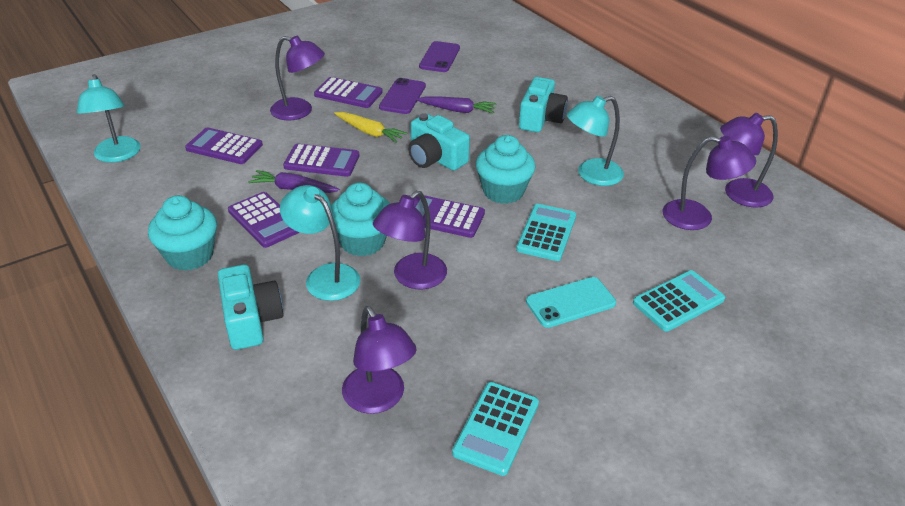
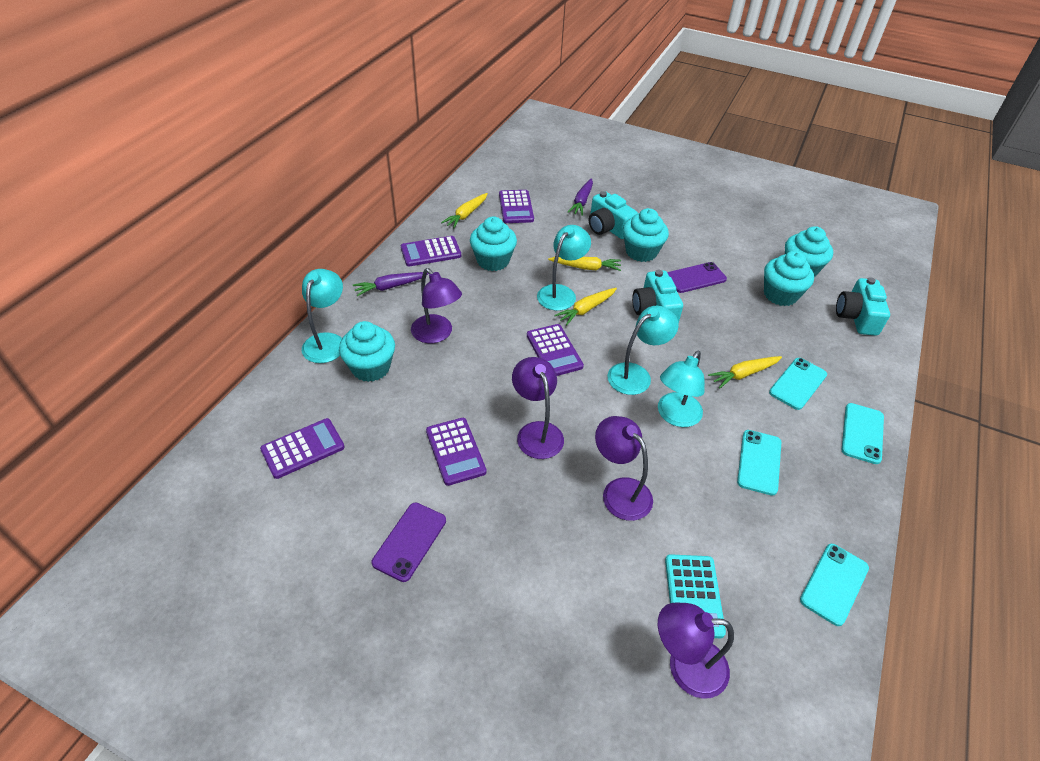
purple lamp: [270,36,325,120] [342,306,417,414] [373,191,447,289] [663,136,756,230] [720,113,778,208] = 5 -> [411,268,462,343] [512,357,564,459] [595,416,653,521] [658,602,734,699] = 4
turquoise calculator: [452,382,539,476] [516,204,576,261] [633,270,725,332] = 3 -> [665,554,726,638] = 1
turquoise cupcake: [148,195,217,271] [331,183,390,256] [476,135,535,204] = 3 -> [339,321,395,382] [470,216,517,271] [623,208,669,262] [764,251,814,306] [785,226,833,278] = 5
turquoise lamp: [77,74,141,163] [280,185,360,301] [567,96,624,186] = 3 -> [302,269,343,363] [537,225,591,311] [607,306,679,395] [658,351,705,427] = 4
turquoise phone: [526,277,616,328] = 1 -> [737,430,781,496] [769,358,827,410] [800,544,869,626] [842,403,884,464] = 4
yellow carrot: [334,112,407,143] = 1 -> [441,193,488,228] [548,257,621,271] [554,288,617,325] [708,356,782,388] = 4

